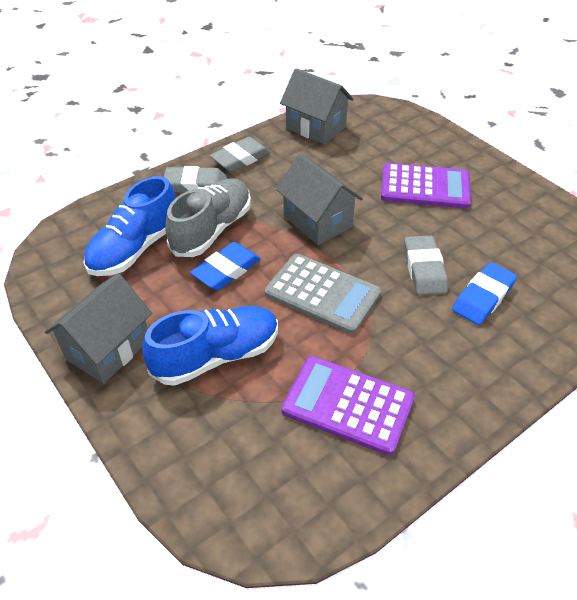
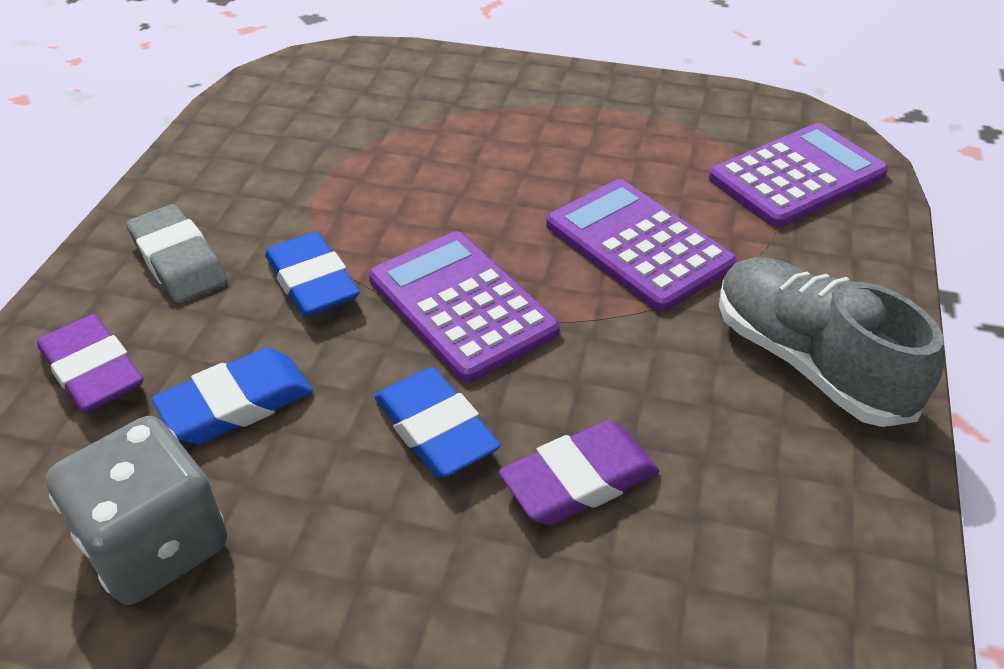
blue eraser: [190,242,261,290] [452,262,517,325] = 2 -> [152,348,313,444] [265,232,360,317] [374,367,501,478] = 3
blue shoe: [84,176,176,276] [142,306,278,386] = 2 -> none = 0
grey calculator: [265,254,381,334] = 1 -> none = 0
grey dice: none = 0 -> [46,416,227,605] = 1
grey eraser: [164,166,227,192] [210,137,271,172] [404,235,448,295] = 3 -> [126,204,227,304] = 1
grey house: [45,273,152,384] [276,153,363,245] [280,68,354,145] = 3 -> none = 0
purple calculator: [281,356,415,456] [381,163,471,209] = 2 -> [369,231,560,383] [546,179,737,312] [709,123,888,228] = 3
purple eraser: none = 0 -> [37,314,144,413] [499,420,659,525] = 2

